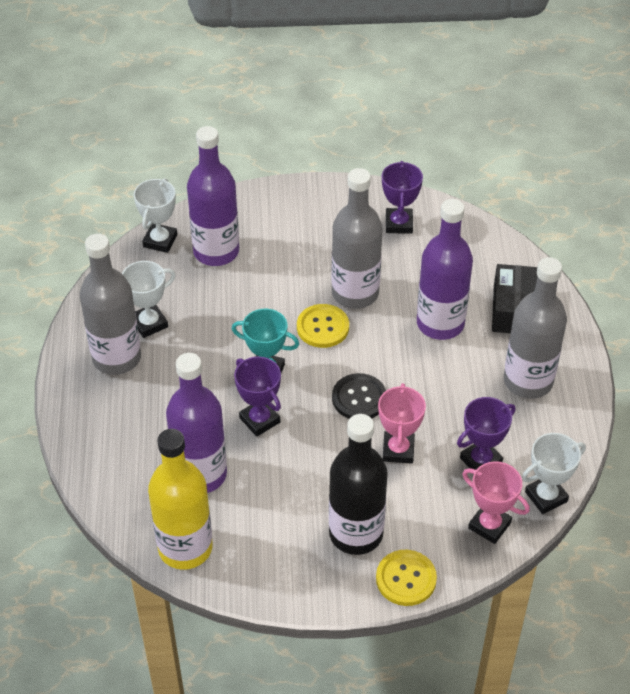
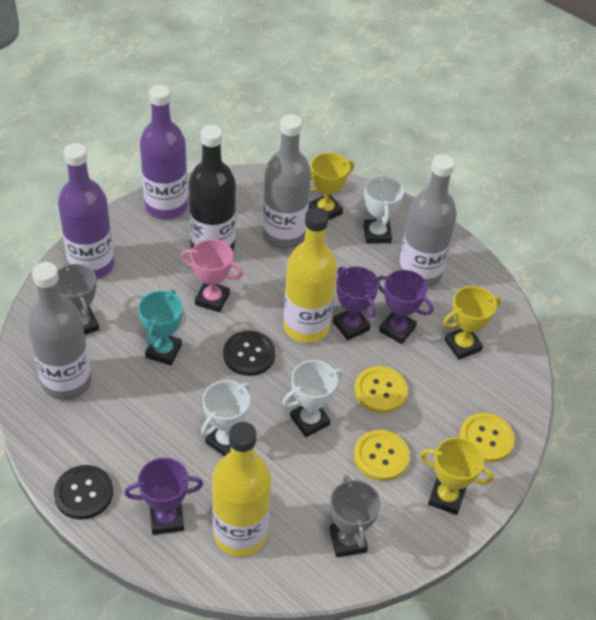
black box: [492,264,538,333] = 1 -> none = 0
black button: [332,373,386,419] = 1 -> [54,465,113,519] [223,331,275,376] = 2
grey trophy: none = 0 -> [57,263,99,335] [329,475,381,557] = 2
pink trophy: [378,383,426,463] [462,461,530,544] = 2 -> [181,239,243,312] = 1
purple bottle: [166,353,227,493] [187,126,239,266] [417,199,473,340] = 3 -> [58,143,114,279] [140,85,188,220] = 2
yellow bottle: [148,429,213,570] = 1 -> [212,422,271,557] [283,207,337,343] = 2
yellow button: [297,304,349,348] [376,550,437,606] = 2 -> [354,366,408,413] [354,430,410,481] [459,413,515,462] = 3
yellow trophy: none = 0 -> [309,153,354,220] [420,437,494,515] [443,286,501,360] = 3

